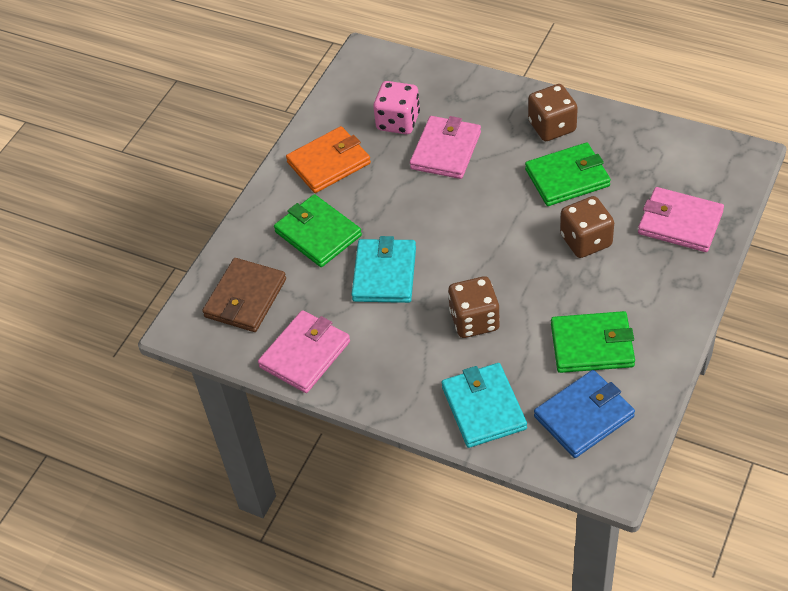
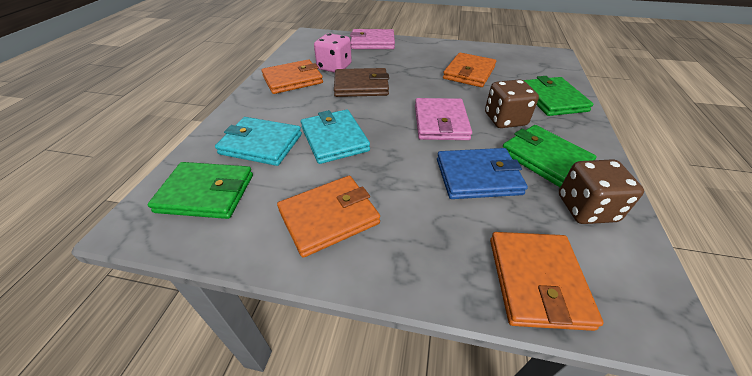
brown dice: [448,276,500,338] [528,84,578,141] [560,196,614,258] = 3 -> [485,79,539,128] [559,159,644,224] = 2
orange wallet: [286,126,371,193] = 1 -> [261,59,323,94] [277,176,380,258] [443,53,496,87] [490,232,604,331] = 4
pink wallet: [258,310,350,393] [410,116,481,179] [638,187,724,252] = 3 -> [350,29,395,49] [415,98,472,140] = 2

